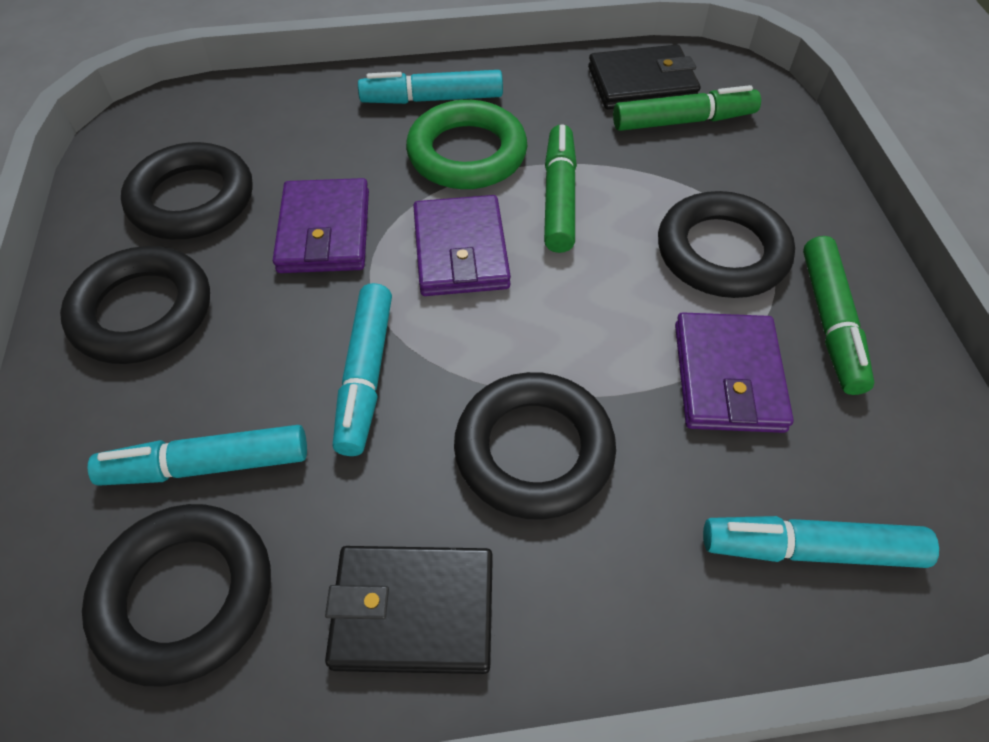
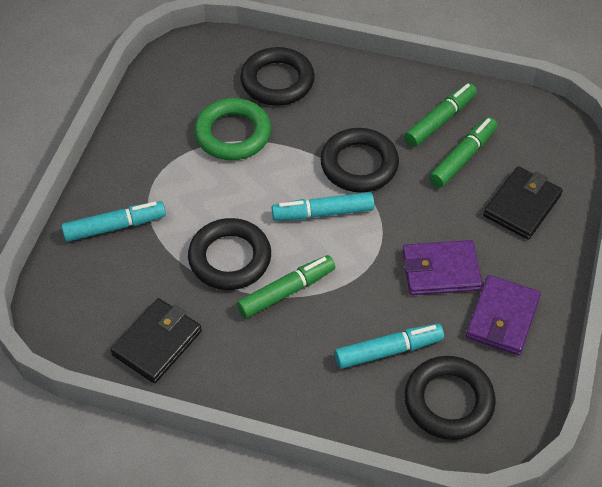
black ring: [60,246,210,364] [82,504,271,687] [121,142,253,239] [454,372,616,520] [658,191,795,298] = 5 -> [188,218,271,290] [240,47,315,106] [320,128,399,192] [404,356,496,440] = 4
purple wallet: [273,178,369,273] [413,195,511,296] [675,312,794,433] = 3 -> [403,240,482,295] [466,275,541,355] = 2
turquoise marker: [88,425,307,486] [333,283,392,456] [358,70,503,104] [703,516,939,568] = 4 -> [61,201,166,242] [272,192,374,220] [335,324,444,369] = 3

